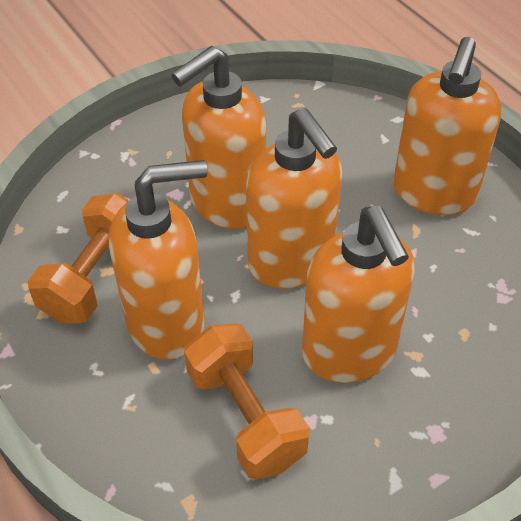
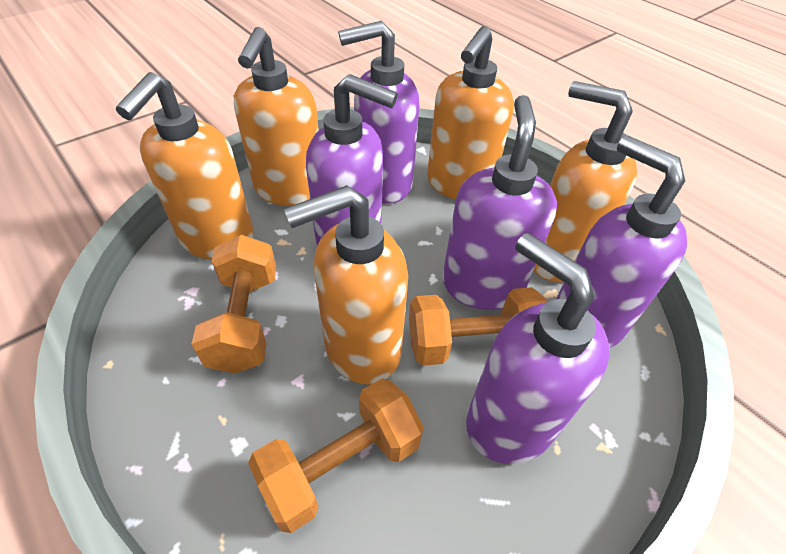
orange dumbbell: [28,193,129,323] [184,324,310,480] = 2 -> [191,235,276,373] [248,378,424,533] [409,287,549,366] = 3
purple soap dispenser: none = 0 -> [306,74,398,246] [338,21,419,203] [442,95,557,310] [466,233,610,464] [556,136,687,348] = 5

